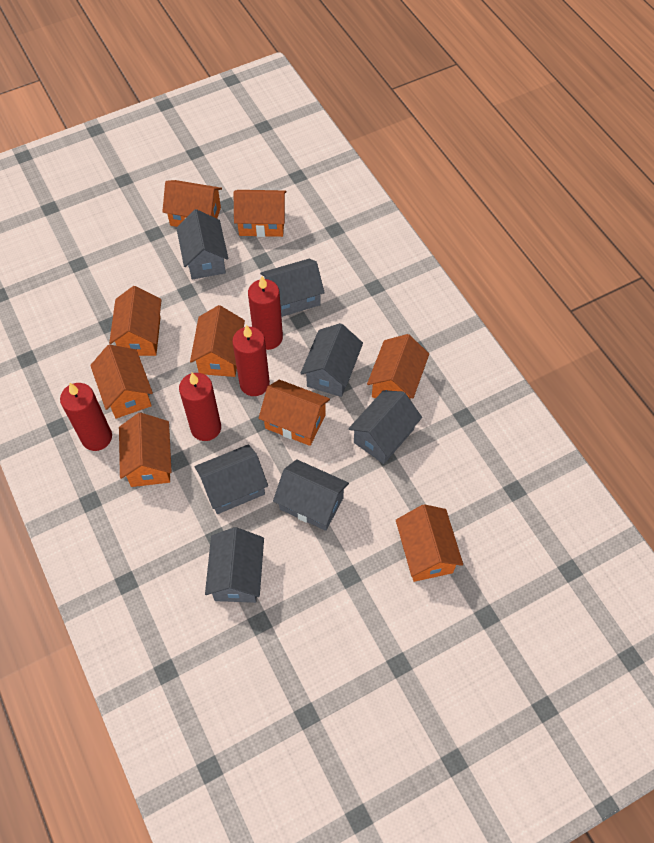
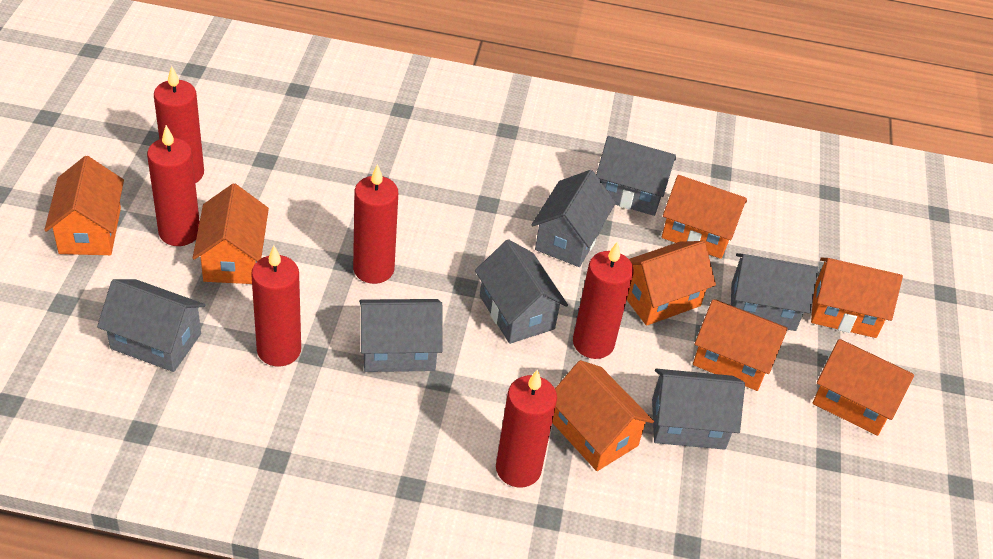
orange house: [90,344,153,419] [109,286,161,356] [119,412,172,487] [162,180,222,227] [190,305,245,377] [234,190,286,237] [258,380,330,446] [367,334,429,399] [396,504,463,582] = 9 -> [44,156,124,255] [193,184,269,284] [552,360,654,471] [627,241,716,326] [662,175,747,259] [693,299,788,391] [811,258,903,338] [812,339,914,436] = 8
red candle: [60,383,112,451] [179,373,221,441] [232,325,270,396] [248,276,283,350] = 4 -> [147,125,200,246] [154,66,204,183] [251,246,301,367] [353,164,398,284] [496,369,557,487] [573,241,634,359] = 6

